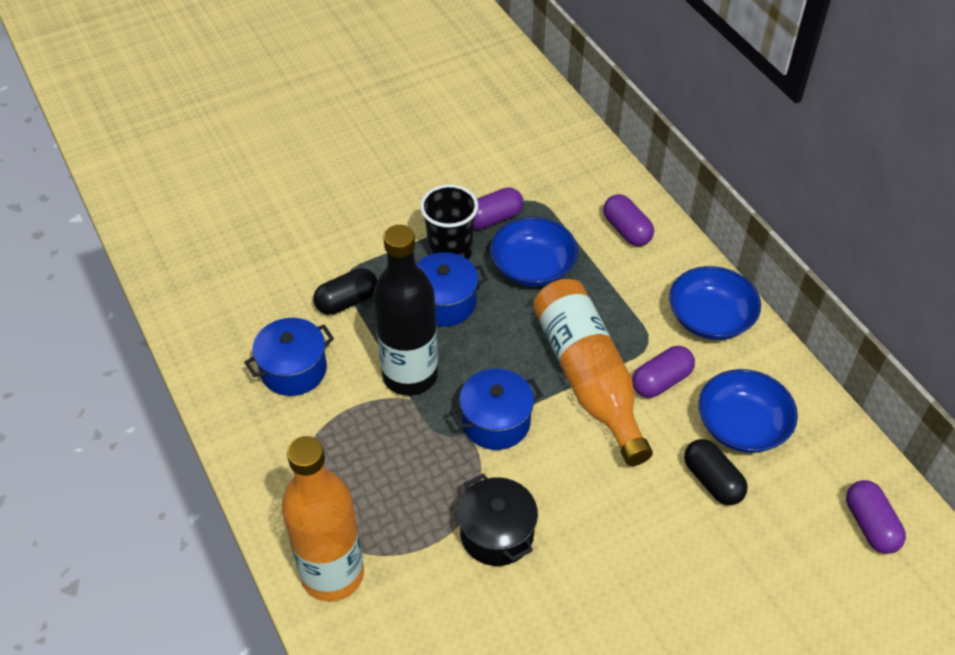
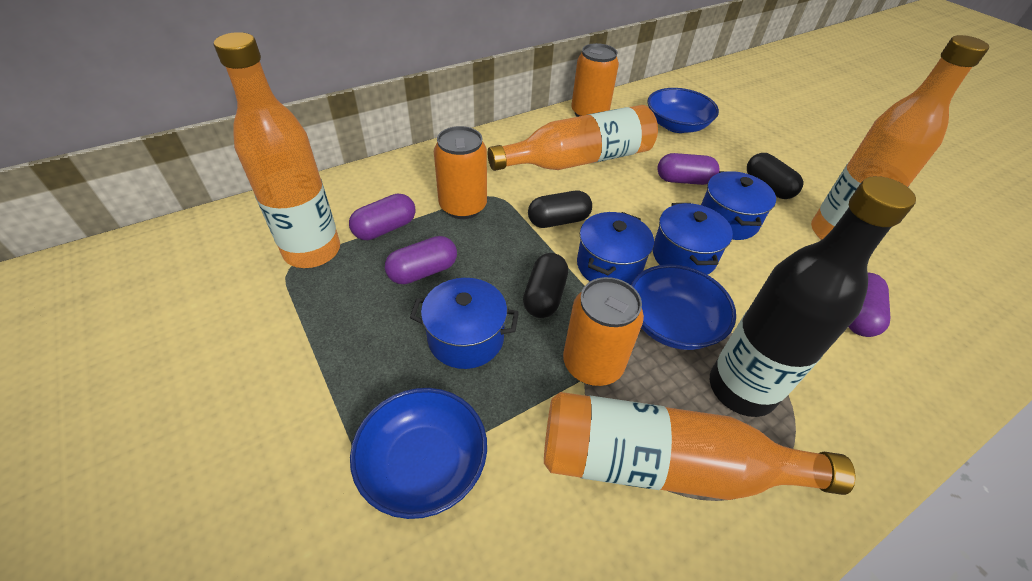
black capsule: [313,268,378,315] [684,439,748,505] = 2 -> [523,253,568,318] [528,191,592,228] [747,153,803,199] = 3
black cup: [420,184,478,259] = 1 -> none = 0
black pot: [457,474,538,566] = 1 -> none = 0
blue pot: [244,318,334,396] [416,252,488,327] [450,368,543,450] = 3 -> [410,278,519,369] [577,212,654,285] [653,203,733,275] [701,171,776,240] = 4
orange bottle: [282,436,364,602] [533,279,653,466] = 2 -> [214,32,340,268] [488,105,658,171] [544,392,855,500] [811,35,989,240] = 4
orange can: none = 0 -> [434,126,487,219] [563,277,644,386] [571,43,619,117] = 3

